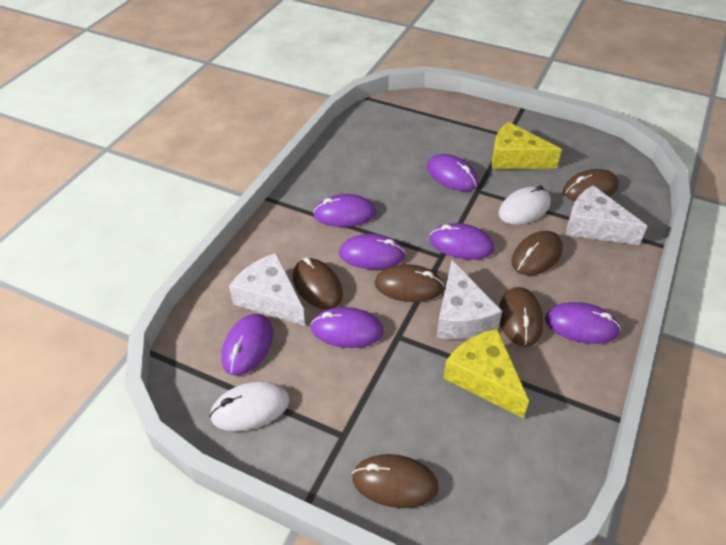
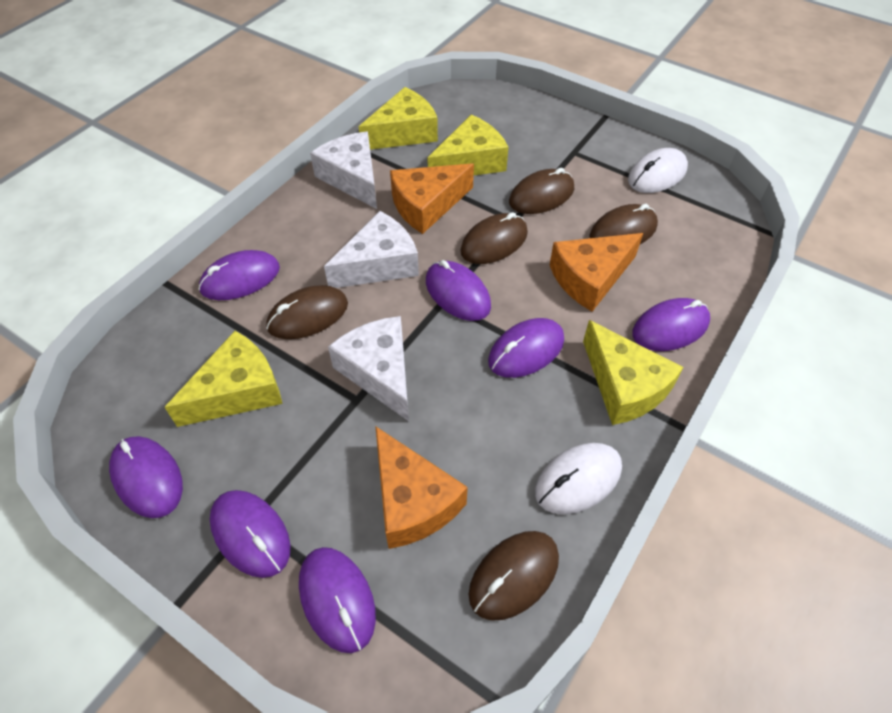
brown mouse: [293,258,343,309] [352,454,439,508] [375,264,444,302] [499,287,544,347] [511,231,563,275] [563,169,619,201] = 6 -> [266,285,348,339] [460,212,528,264] [468,531,559,621] [509,168,574,214] [589,204,658,244] = 5
orange cheese: none = 0 -> [375,426,468,549] [390,163,474,234] [550,233,643,312] = 3
yellow cheese: [443,329,529,418] [492,122,562,169] = 2 -> [164,331,283,427] [359,87,438,150] [427,114,508,175] [583,320,683,425] = 4

